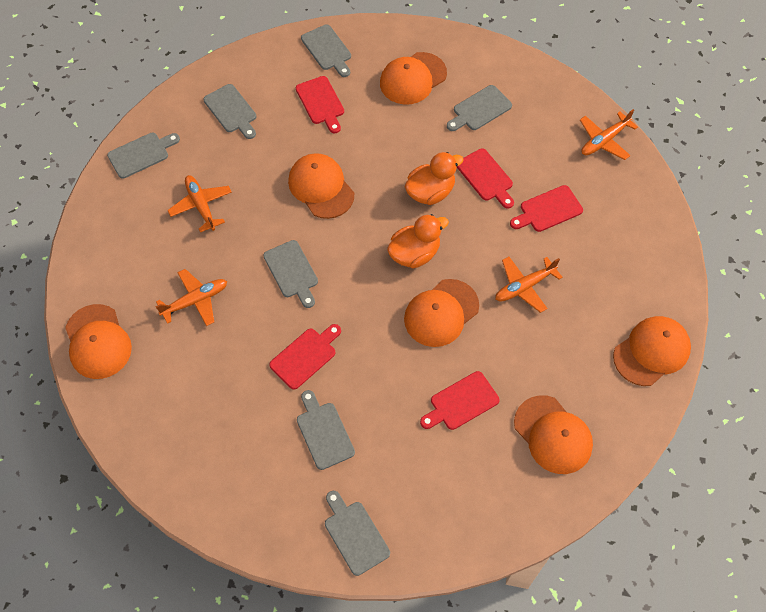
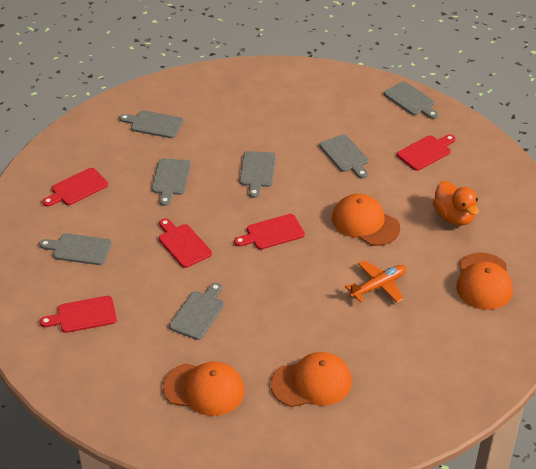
orange cap: [65,304,132,379] [288,153,354,219] [380,52,447,104] [404,279,479,347] [514,395,593,474] [613,316,691,386] = 6 -> [163,362,245,416] [270,352,352,407] [332,194,400,246] [456,252,513,310] = 4
orange duck: [387,214,449,269] [405,152,464,205] = 2 -> [433,181,479,226] = 1
orange plane: [155,269,227,326] [167,175,232,232] [495,257,563,313] [580,109,638,160] = 4 -> [345,260,406,303] = 1

